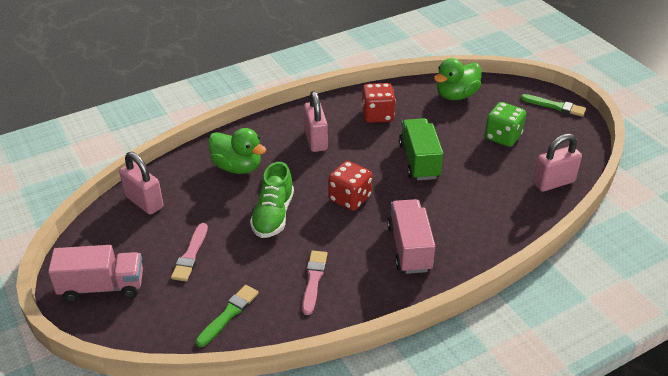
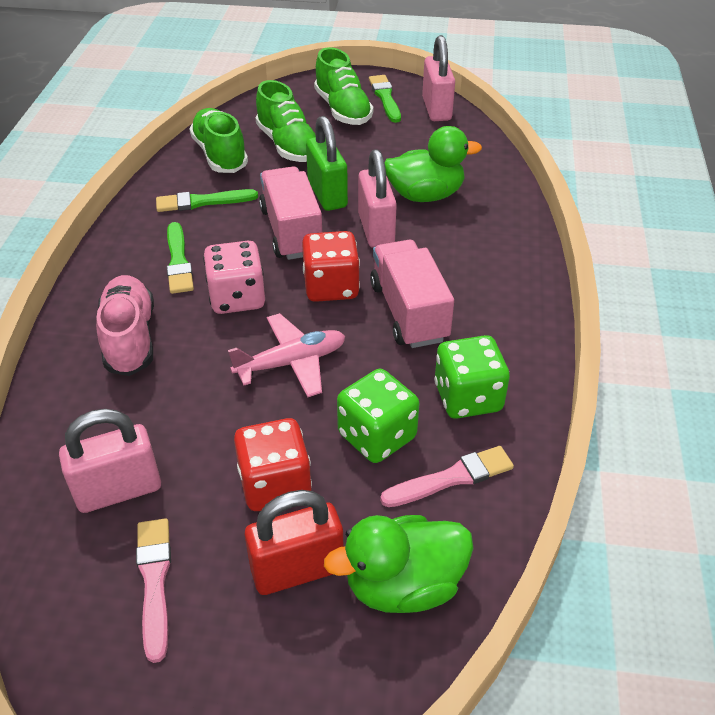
green brush: [196,285,259,347] [521,94,586,117] = 2 -> [156,189,258,212] [166,222,194,294] [369,75,401,123] = 3
green dice: [485,102,526,147] = 1 -> [337,369,419,463] [434,335,510,419] = 2
green padlock: none = 0 -> [306,116,348,211] = 1
green shoe: [250,162,294,238] = 1 -> [189,108,248,173] [256,80,316,162] [314,47,373,125] = 3
green truck: [399,118,443,180] = 1 -> none = 0
pink dice: none = 0 -> [203,241,265,314] = 1
pink plane: none = 0 -> [228,313,345,397] = 1
pink shoe: none = 0 -> [96,275,154,376] = 1
red padlock: none = 0 -> [245,490,343,595] = 1

